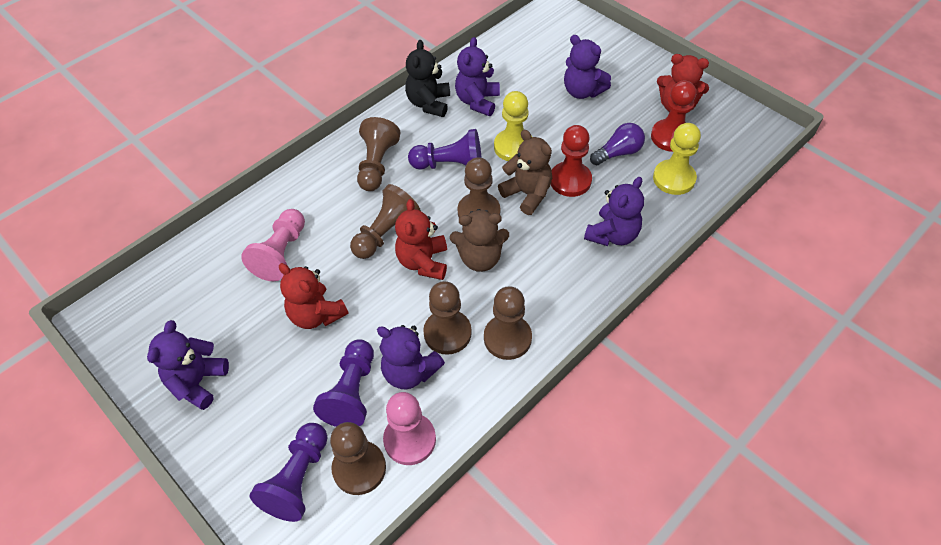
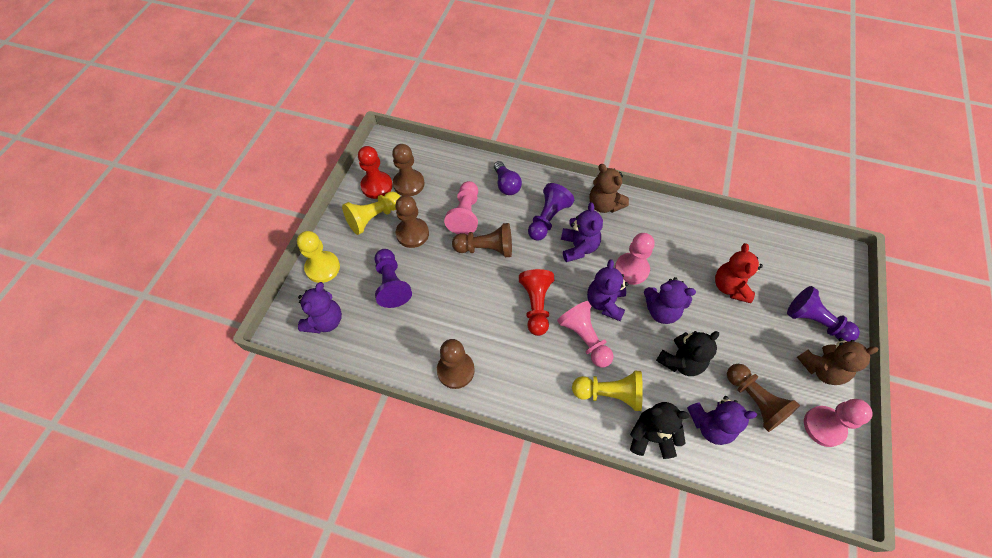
black teddy bear: [405,40,450,117] = 1 -> [630,402,690,459] [656,331,719,376] = 2
brown pawn: [330,422,386,495] [350,184,421,259] [357,117,401,191] [423,281,472,355] [457,157,500,218] [484,286,532,360] = 6 -> [392,144,424,196] [395,195,429,248] [437,339,475,389] [452,223,512,257] [727,364,800,432] = 5
pink pawn: [241,209,305,281] [383,392,436,465] = 2 -> [444,181,478,235] [557,301,613,367] [615,233,655,285] [804,399,873,447] = 4
red teddy bear: [279,263,349,329] [395,199,447,280] [657,54,709,113] = 3 -> [715,243,763,303] = 1
yellow pawn: [494,91,532,161] [653,123,701,195] = 2 -> [297,231,340,283] [342,191,401,235] [572,371,643,411] = 3

